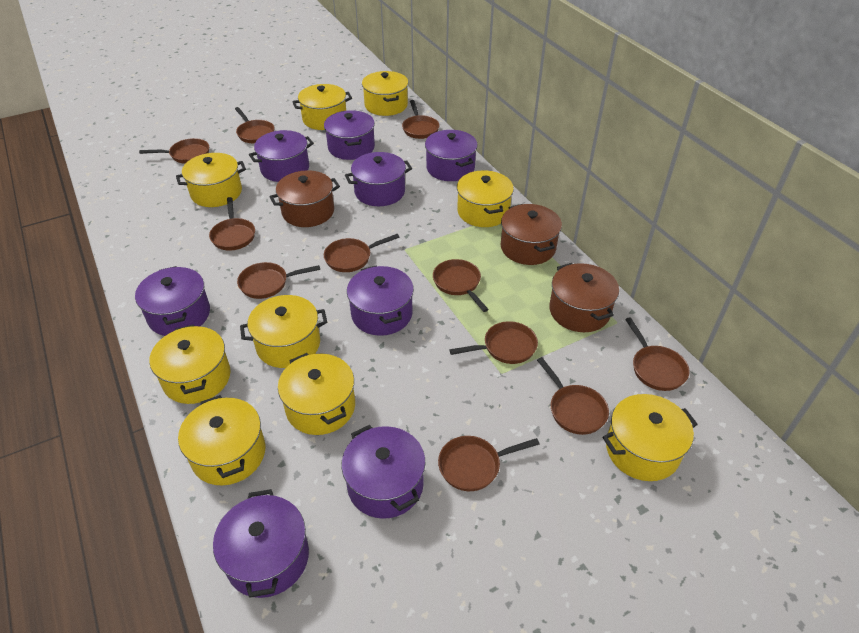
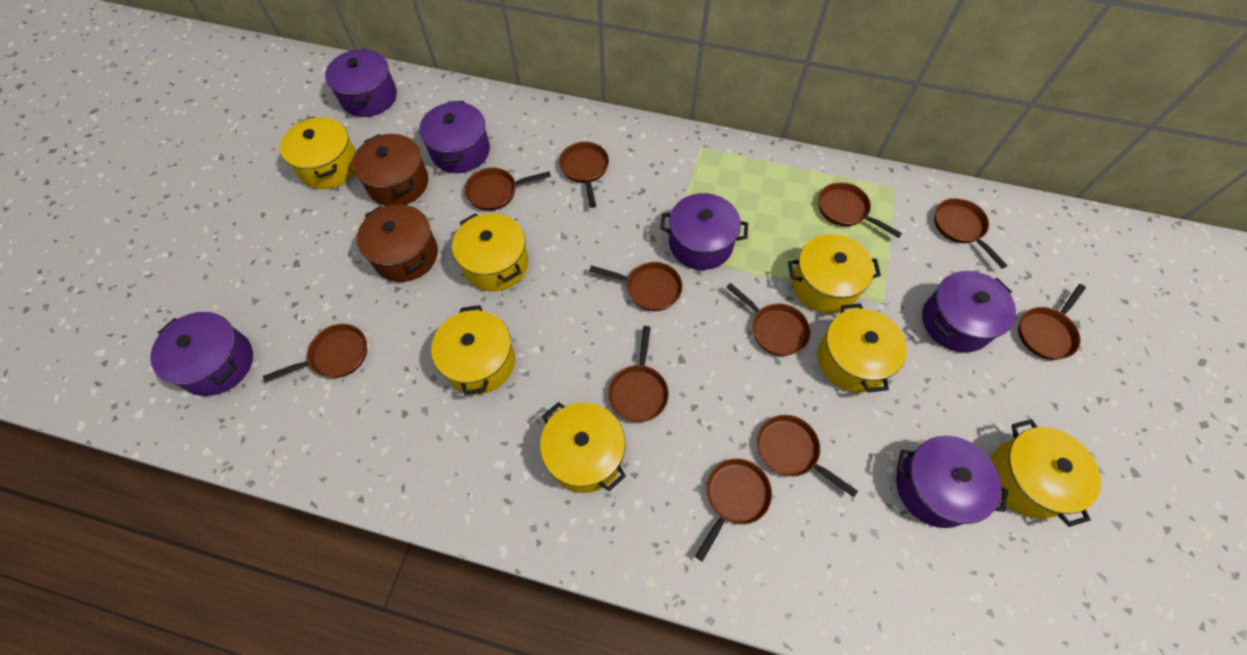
brown pot: [269,170,340,227] [500,204,562,265] [549,263,619,332] = 3 -> [352,134,428,206] [357,204,438,282] = 2
purple pot: [135,266,210,336] [213,489,309,598] [249,130,314,182] [324,110,375,160] [341,425,426,519] [345,152,412,206] [347,265,414,336] [425,130,478,181] = 8 -> [150,312,253,396] [325,49,397,117] [419,101,490,173] [660,193,748,270] [896,436,1008,528] [922,271,1016,352] = 6
yellow pot: [149,325,230,404] [176,153,246,207] [178,395,265,485] [240,295,327,368] [278,353,355,435] [292,84,352,130] [362,71,408,116] [457,170,514,227] [603,394,698,481] = 9 -> [280,116,356,189] [431,305,515,395] [452,213,528,291] [540,402,626,493] [788,234,881,314] [818,303,907,393] [991,419,1101,527] = 7

